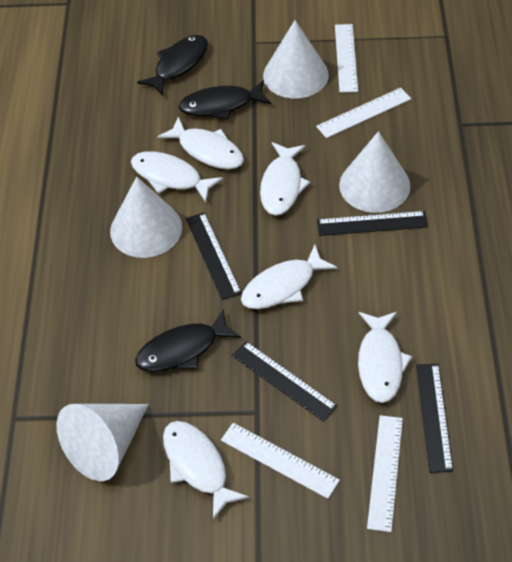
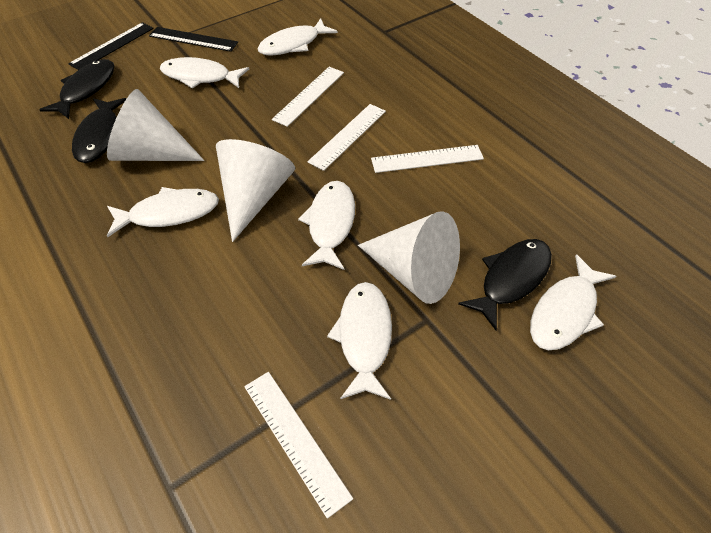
black ruler: [186,212,242,300] [232,341,338,422] [317,211,428,236] [416,364,453,473] = 4 -> [68,22,154,70] [149,27,238,52] = 2
white cone: [57,404,149,481] [110,177,182,258] [263,20,328,98] [339,131,410,213] = 4 -> [107,89,205,161] [216,139,295,242] [358,212,460,304] = 3

